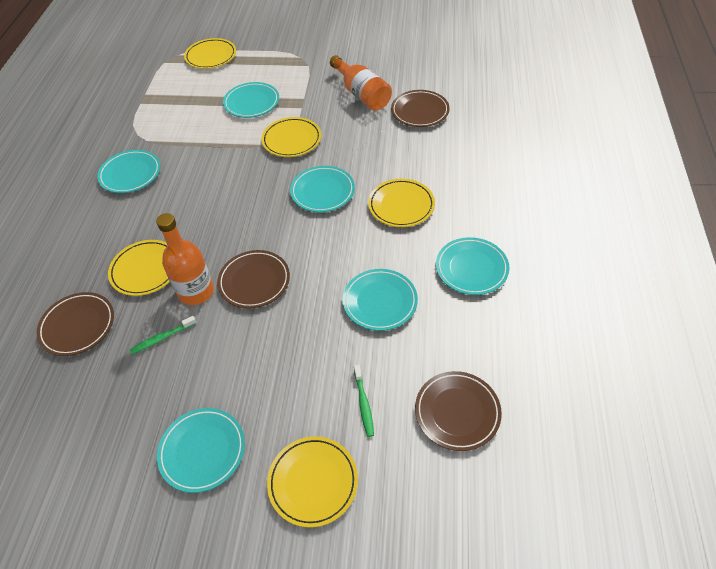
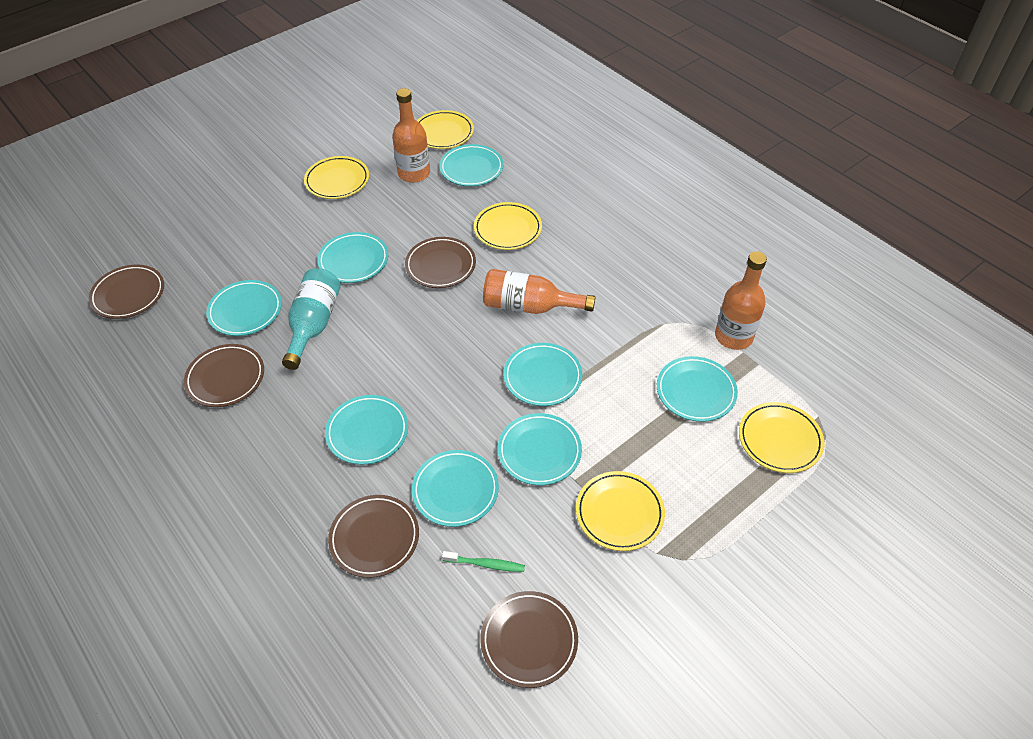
brown plate: [37,292,114,356] [217,250,290,308] [391,90,450,127] [415,371,502,451] = 4 -> [89,265,164,319] [184,344,264,407] [328,495,419,578] [405,237,476,288] [480,591,578,688] = 5
green toothbrush: [130,316,197,354] [354,365,374,437] = 2 -> [442,551,525,572] = 1
orange bottle: [156,213,214,305] [330,55,392,111] = 2 -> [392,88,430,183] [483,269,595,314] [715,251,767,350] = 3
turquoise bottle: none = 0 -> [282,268,341,370] = 1
turquoise plate: [97,150,160,193] [157,408,245,493] [223,82,279,118] [290,166,355,212] [343,269,418,331] [436,237,509,295] = 6 -> [206,280,282,336] [317,232,388,283] [325,395,408,465] [412,450,499,527] [439,144,503,186] [498,413,582,485] [503,343,582,406] [657,356,738,422] = 8

